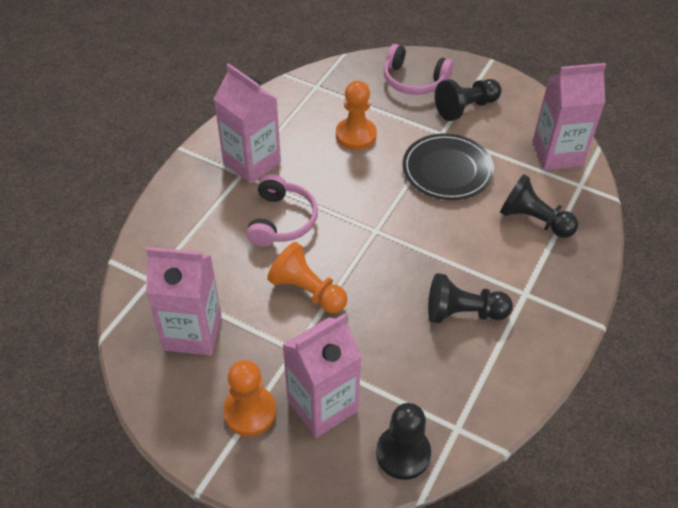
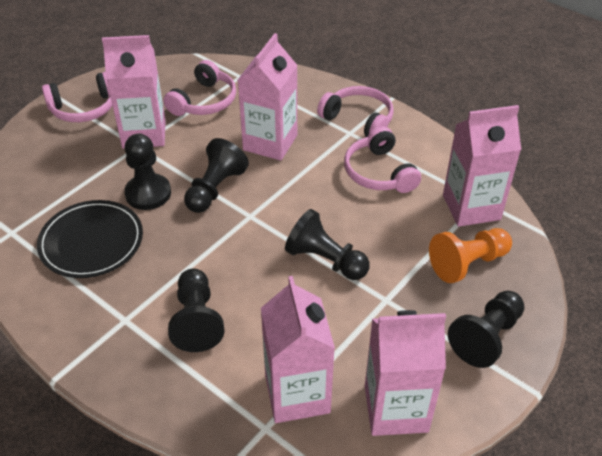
black pawn: [376,403,431,480] [428,273,513,323] [435,79,502,121] [500,174,578,238] = 4 -> [124,134,171,210] [168,268,225,352] [184,138,249,213] [285,209,370,280] [448,291,525,368] = 5
orange pawn: [223,360,276,436] [267,242,347,313] [336,81,377,150] = 3 -> [429,228,512,283] = 1
pink carton: [146,247,222,356] [214,63,281,184] [283,313,362,438] [532,63,606,170] = 4 -> [102,35,166,149] [238,33,297,161] [261,276,335,423] [365,310,446,436] [443,105,521,227] = 5
pink headphones: [246,174,318,247] [384,44,453,95] = 2 -> [42,72,112,122] [163,60,236,116] [317,86,394,137] [344,126,421,193] = 4

